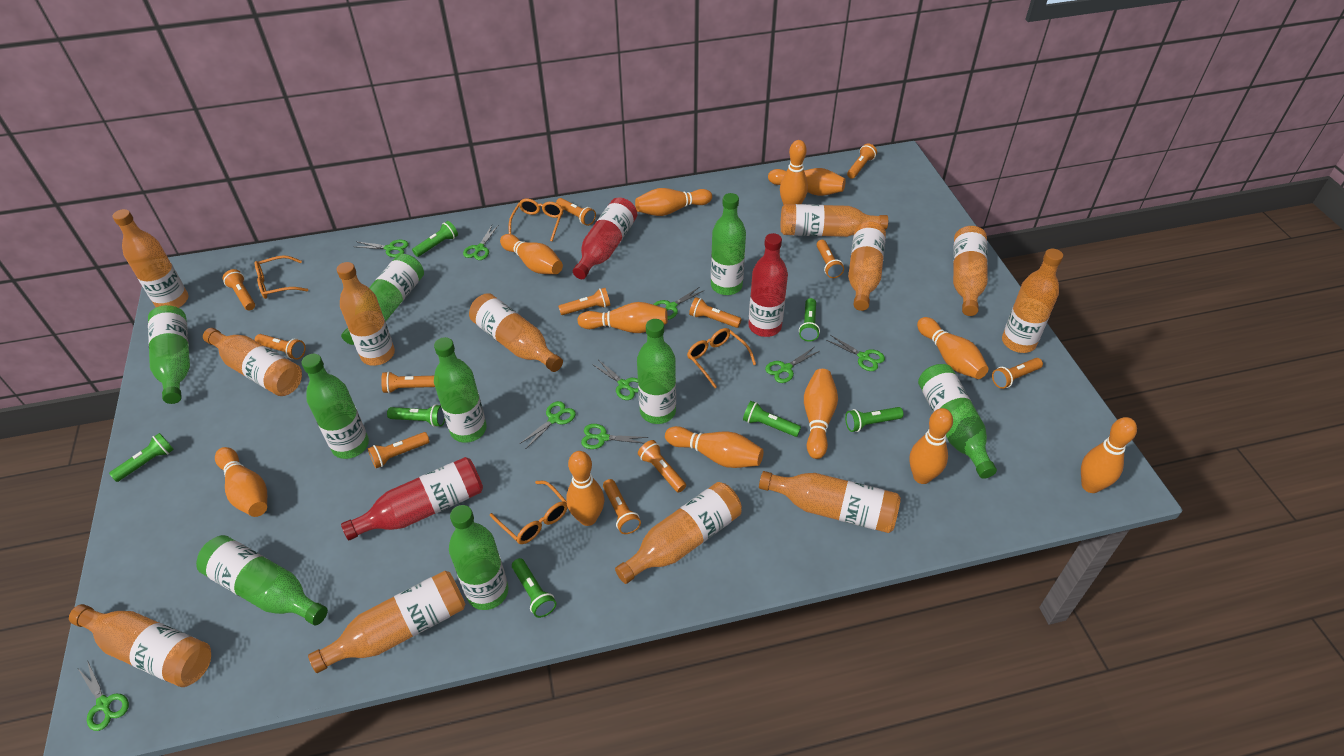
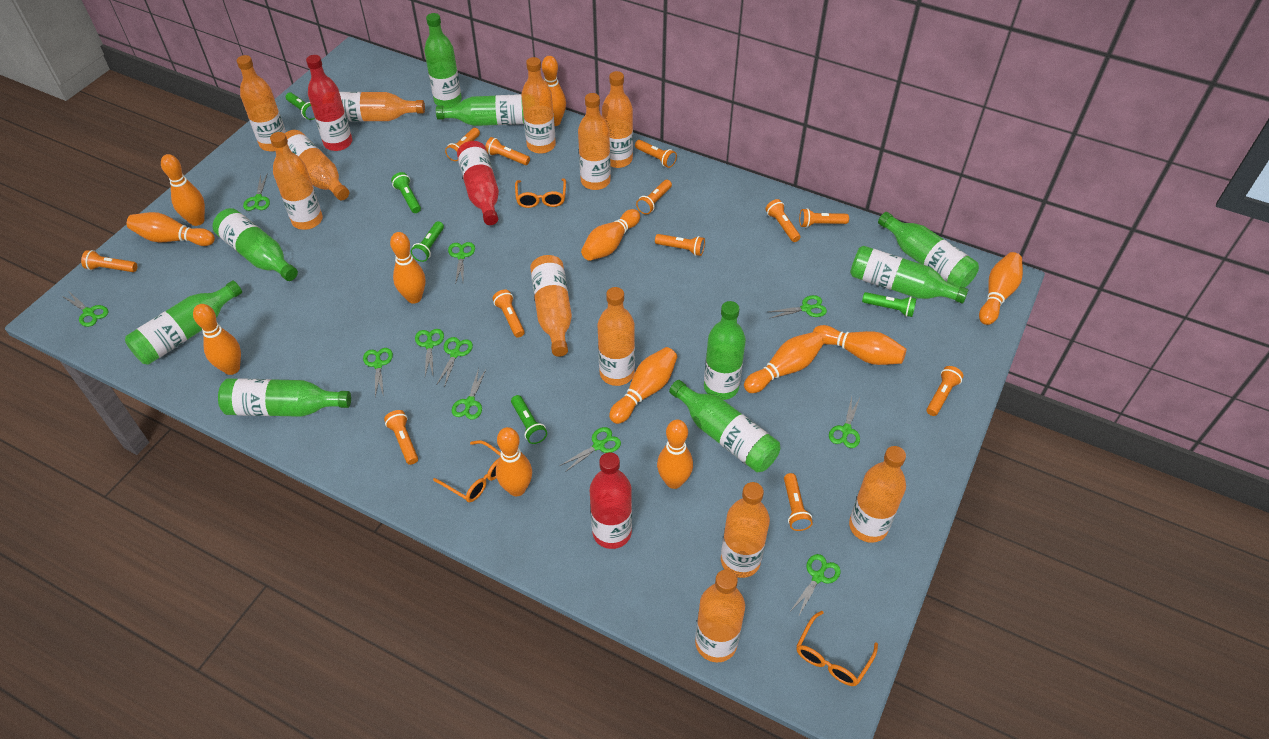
green flashlight: [109,433,174,482] [387,404,445,427] [412,221,458,257] [512,558,557,618] [743,401,801,437] [799,298,820,341] [845,407,903,432] = 7 -> [286,92,315,120] [391,172,421,213] [411,221,444,262] [511,395,547,444] [862,292,917,317] = 5
green scissors: [78,662,129,731] [355,240,409,257] [463,225,499,260] [520,401,576,448] [581,424,648,449] [592,360,638,400] [653,287,703,320] [765,347,820,383] [826,335,885,371] = 9 -> [62,292,108,327] [243,173,270,211] [363,348,393,397] [415,329,444,375] [437,337,473,387] [448,242,475,284] [452,368,486,420] [560,427,621,472] [768,295,827,318] [791,554,841,617] [829,396,860,448] = 11
orange glasses: [254,255,308,299] [490,481,568,544] [509,199,564,242] [687,328,756,388] = 4 -> [433,440,501,502] [515,179,566,208] [796,611,878,686] = 3

